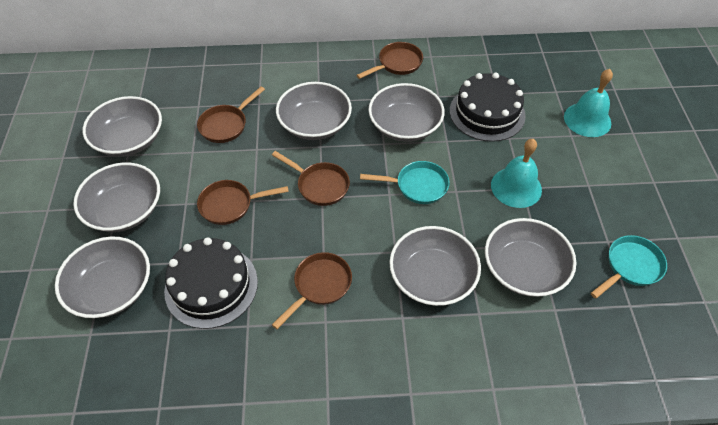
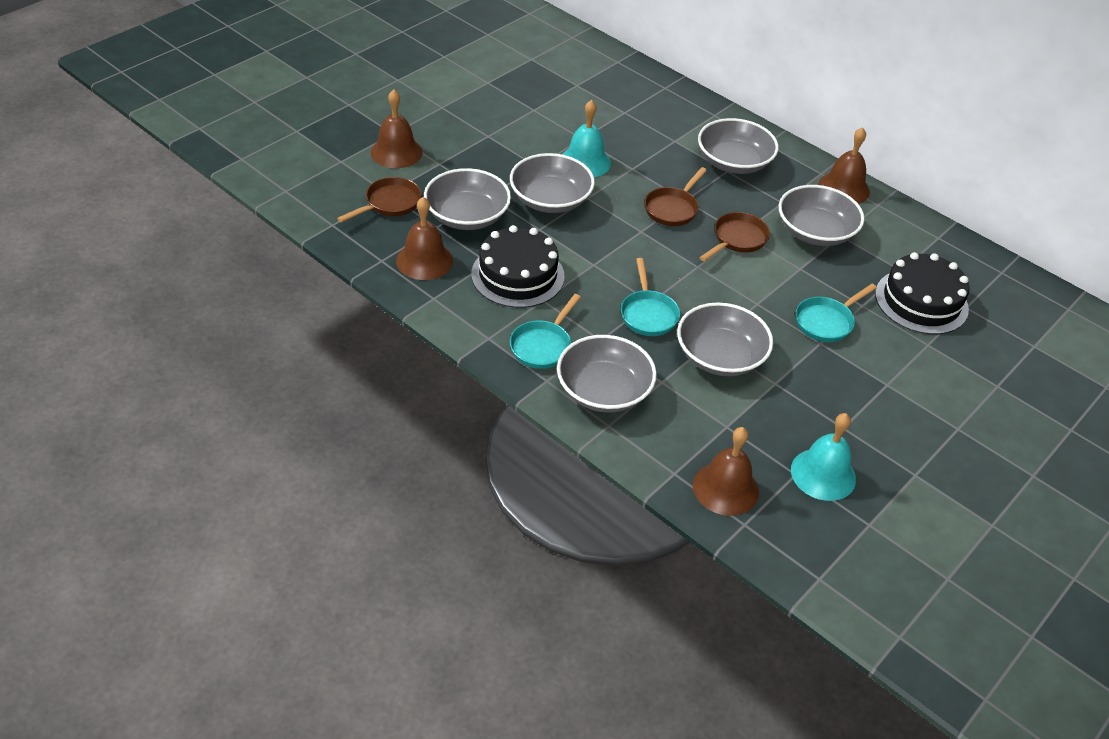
brown bell: none = 0 -> [371,89,423,168] [396,197,453,280] [693,427,759,516] [818,127,870,204] = 4
brown pan: [197,86,265,143] [197,180,289,225] [272,151,350,206] [272,252,352,329] [356,42,423,79] = 5 -> [337,177,421,223] [645,167,707,226] [699,212,770,261] = 3
grey bowl: [55,237,150,318] [73,163,160,232] [83,96,162,157] [276,82,352,140] [368,83,445,142] [389,226,481,306] [485,218,576,297] = 7 -> [424,168,511,230] [510,153,595,213] [557,335,657,413] [677,303,773,376] [698,118,779,174] [779,185,865,246] = 6
turquoise pan: [360,161,450,204] [591,235,667,298] = 2 -> [510,294,581,369] [621,258,680,336] [796,284,877,342] = 3

